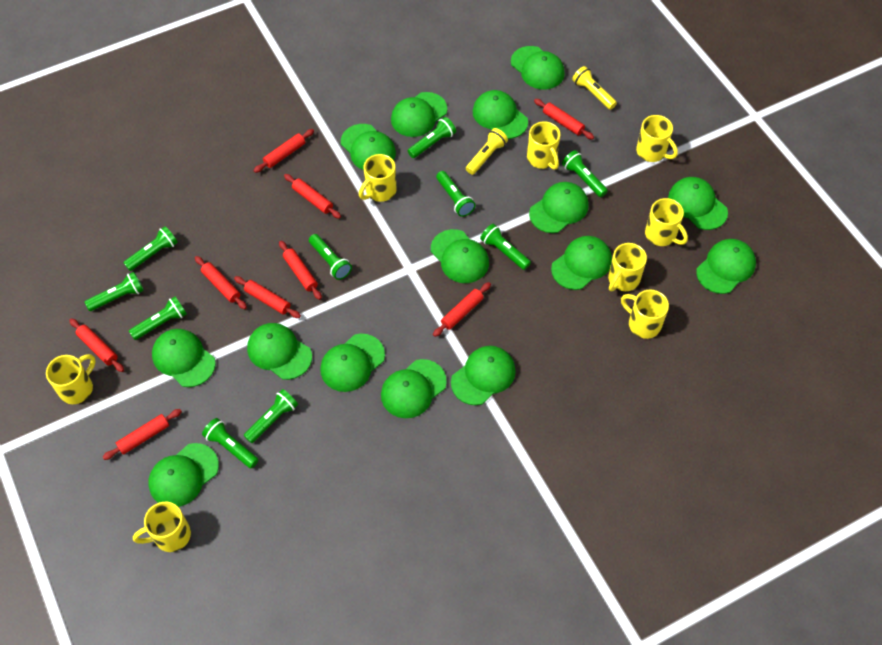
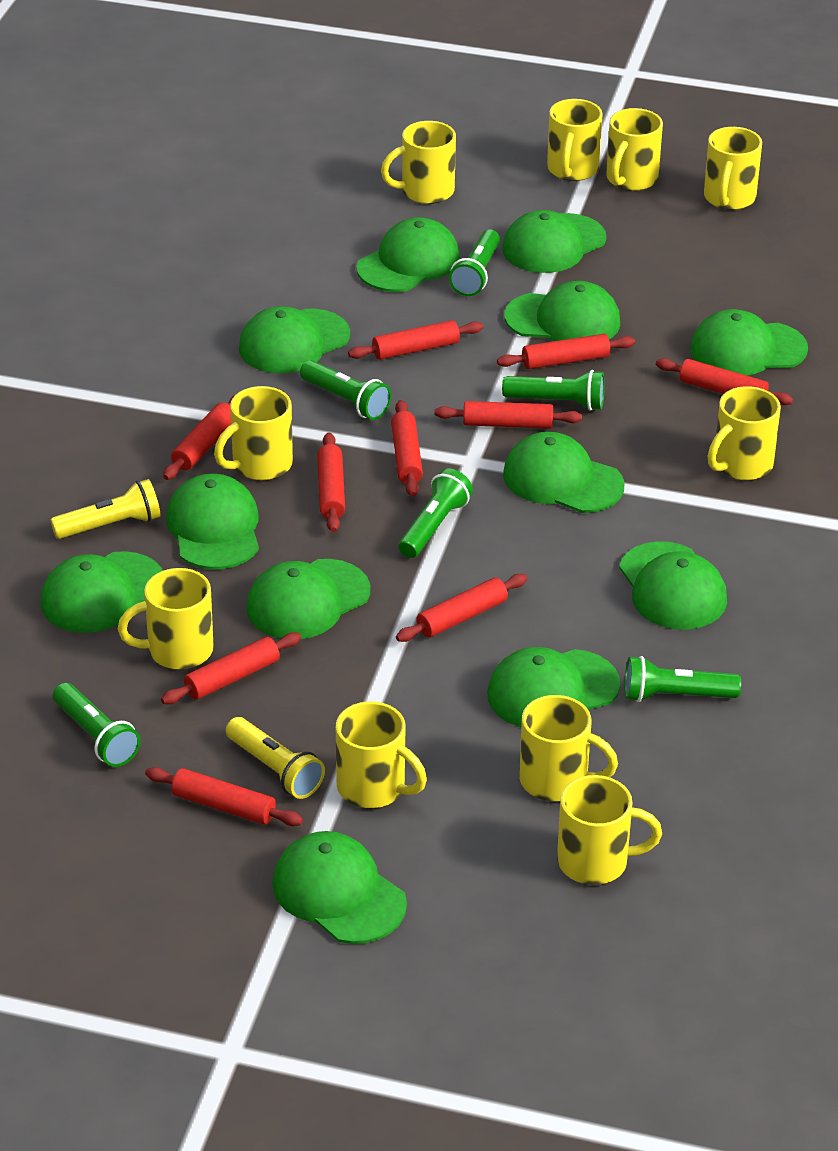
green cap: [148,443,219,507] [152,329,216,387] [247,323,312,380] [320,334,385,392] [341,124,396,170] [381,359,447,418] [391,92,447,137] [431,229,489,283] [451,346,516,405] [473,90,528,139] [511,46,565,90] [529,182,589,233] [551,236,612,290] [668,177,728,230] [696,239,756,294] = 15 -> [40,551,163,633] [166,474,259,569] [239,306,350,373] [246,559,370,639] [272,831,407,944] [356,217,460,292] [487,647,620,727] [502,210,606,273] [503,432,625,513] [504,281,620,341] [619,541,727,630] [690,309,808,375] = 12
green flashlight: [85,272,144,311] [123,226,178,271] [129,296,187,340] [202,418,259,468] [244,389,298,443] [309,234,352,280] [408,117,456,158] [436,171,475,217] [480,224,531,270] [562,150,608,197] = 10 -> [53,683,141,767] [300,360,391,420] [398,468,473,558] [449,229,500,296] [502,370,605,411] [625,656,741,702] = 6
red rolling pin: [69,318,124,372] [103,409,182,460] [195,256,247,309] [234,276,301,318] [254,129,314,173] [279,241,322,300] [284,174,341,219] [433,282,491,337] [534,99,594,140] = 9 -> [145,767,303,826] [161,632,301,704] [163,395,235,480] [317,432,345,532] [348,320,483,360] [391,400,423,497] [396,574,527,642] [435,401,582,428] [497,334,635,369] [656,358,793,405] = 10
yellow mug: [46,354,96,404] [133,502,191,552] [359,154,397,202] [527,121,560,170] [608,243,647,291] [621,290,669,339] [636,115,678,162] [645,198,688,246] = 8 -> [118,568,214,669] [214,386,293,480] [336,701,427,808] [381,121,456,204] [519,695,618,801] [547,99,603,181] [557,775,662,885] [606,108,663,191] [704,127,762,210] [708,386,781,480] = 10

